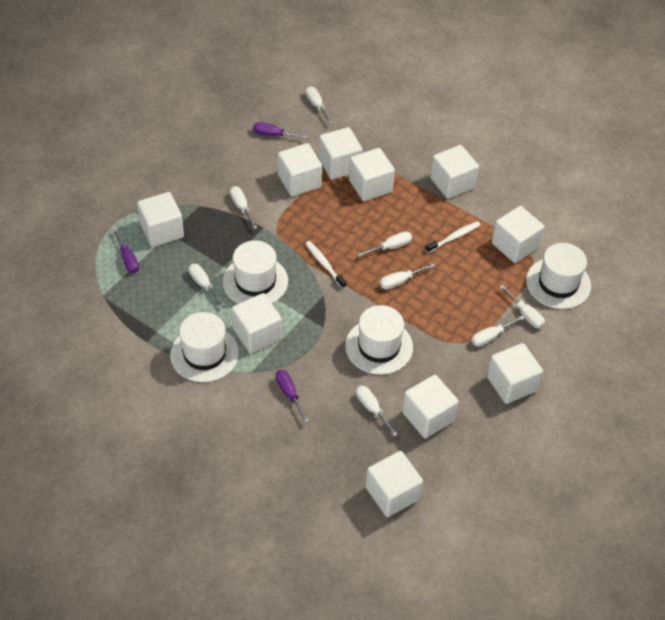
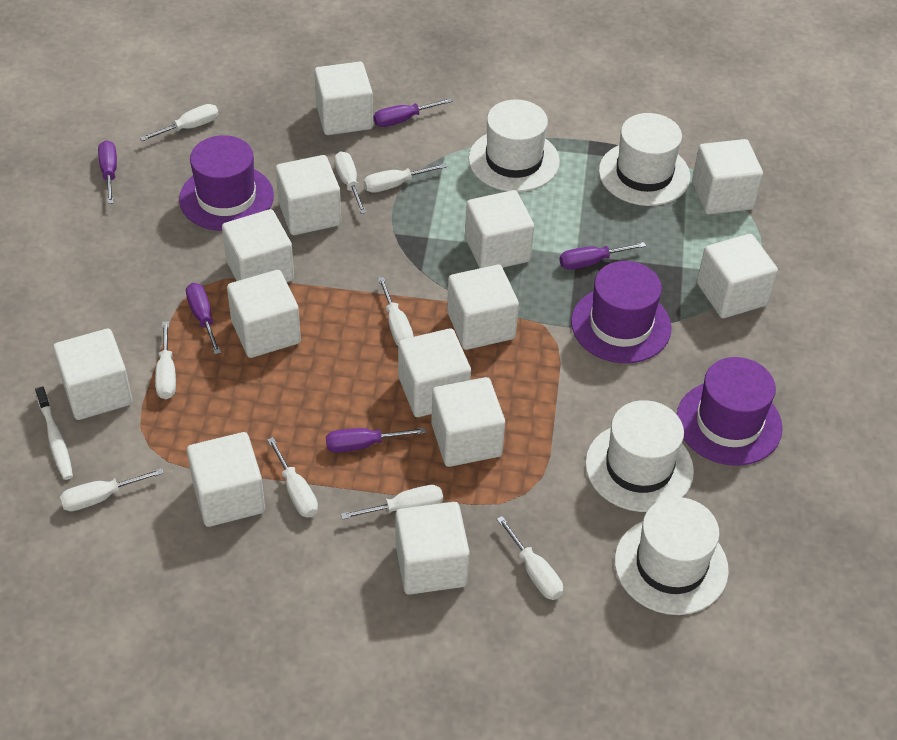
purple hat: none = 0 -> [179,135,274,231] [571,261,672,363] [677,357,783,466] = 3
purple screwdriver: [113,228,139,273] [253,122,308,139] [276,370,309,423] = 3 -> [98,140,117,204] [186,283,221,354] [326,428,426,453] [373,98,452,127] [560,242,646,270] = 5
white cube: [137,192,184,247] [232,293,282,354] [278,143,322,197] [319,127,362,180] [349,148,395,201] [366,451,423,517] [402,375,459,439] [430,145,479,199] [487,343,543,404] [492,206,544,263] = 10 -> [53,329,132,420] [187,432,265,527] [222,209,294,282] [227,270,301,358] [276,155,341,235] [314,62,373,135] [395,502,470,595] [398,328,471,417] [431,377,505,467] [447,265,519,350] [465,190,534,268] [692,139,763,215] [697,234,778,318] = 13
white screwdriver: [189,264,226,307] [230,186,257,229] [306,86,333,124] [356,386,398,436] [358,231,412,257] [380,263,435,289] [471,315,525,347] [500,285,545,328] = 8 -> [60,468,164,511] [140,104,219,141] [155,321,176,399] [267,437,318,518] [334,151,367,214] [341,485,443,520] [364,163,447,193] [378,277,414,346] [497,516,563,600] = 9
white toothbrush: [305,241,347,289] [425,221,480,253] = 2 -> [35,386,73,480] = 1

